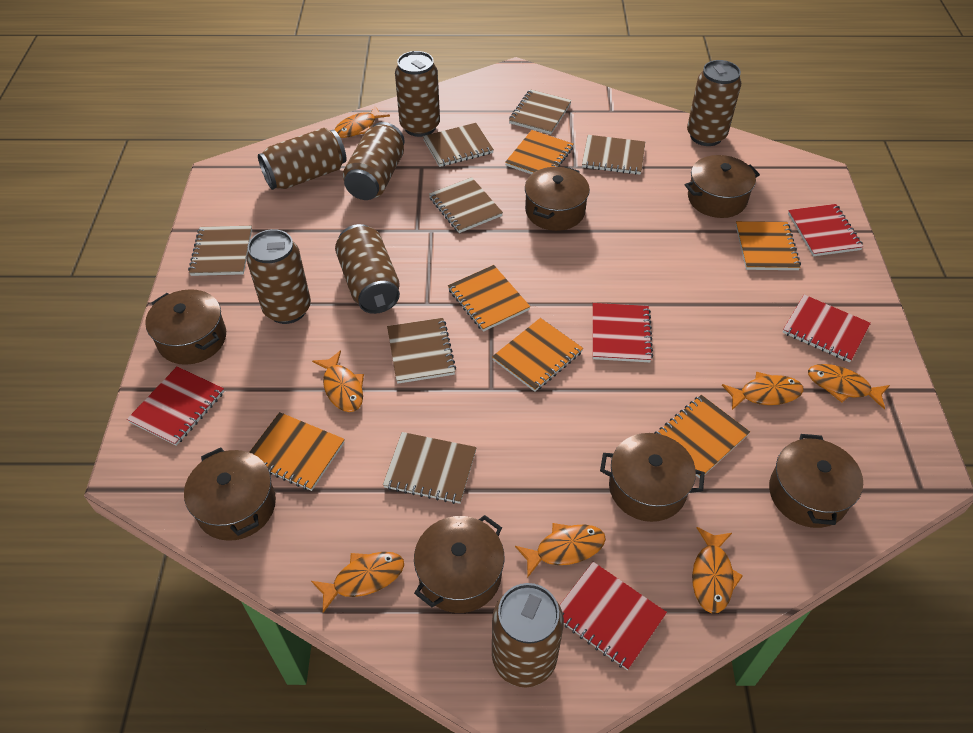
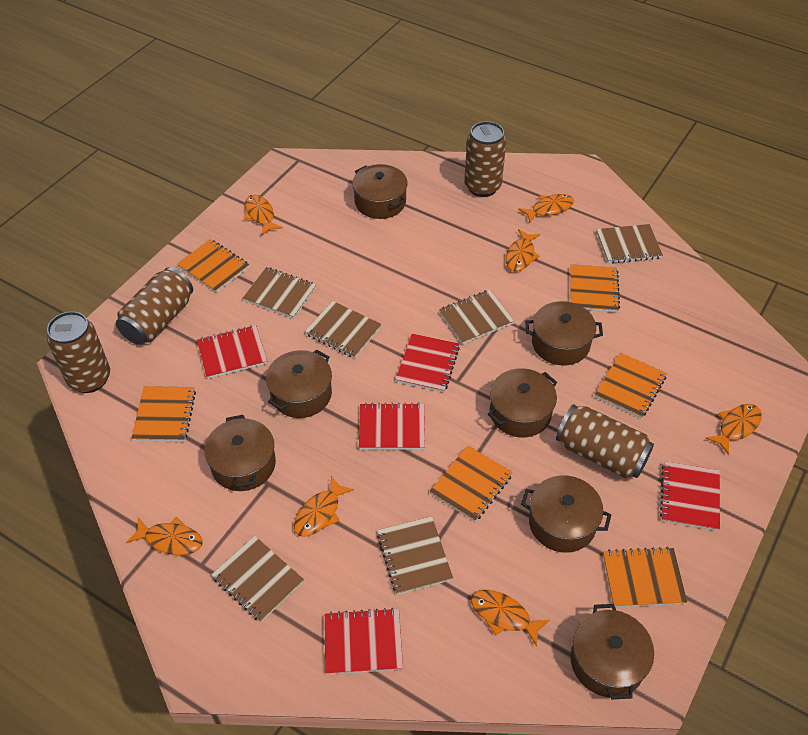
brown can: [247,229,311,324] [258,128,347,190] [335,224,400,314] [343,122,405,200] [395,51,440,137] [492,583,564,687] [687,60,741,146] = 7 -> [47,311,110,393] [116,267,193,345] [464,121,506,197] [556,404,654,478] = 4
brown notebook: [188,226,252,276] [383,432,477,504] [387,318,456,384] [423,123,494,167] [429,177,503,233] [509,89,572,134] [582,135,645,175] = 7 -> [211,536,304,622] [243,267,316,319] [305,301,382,358] [377,516,453,595] [439,290,514,344] [596,224,663,263] = 6

